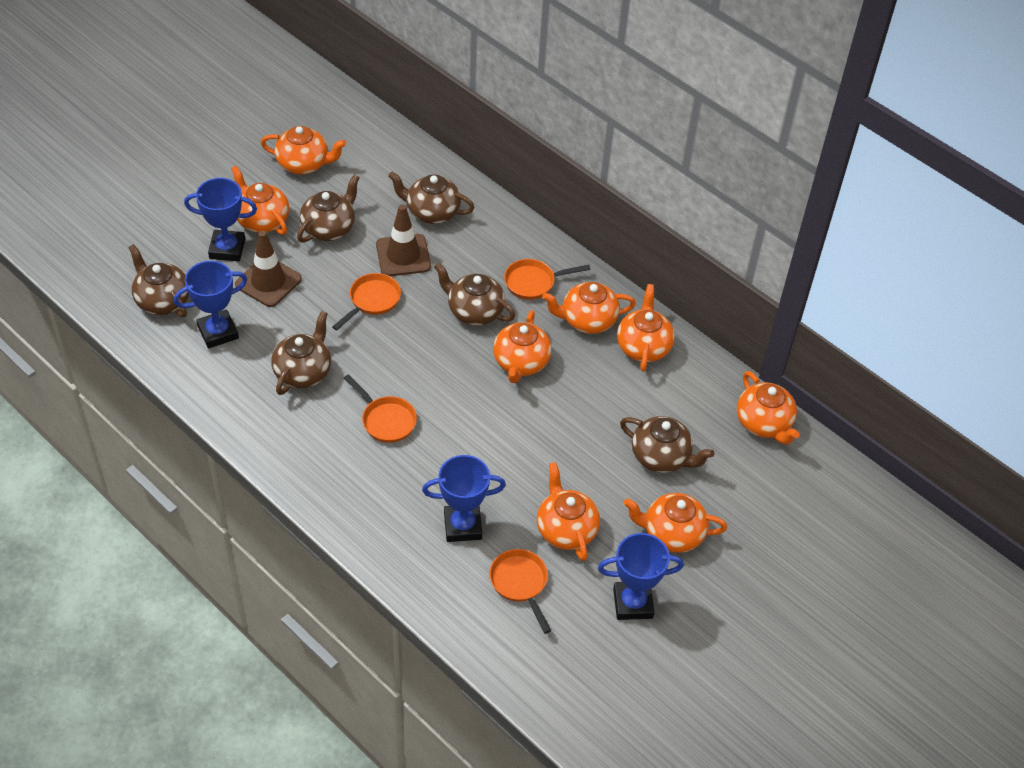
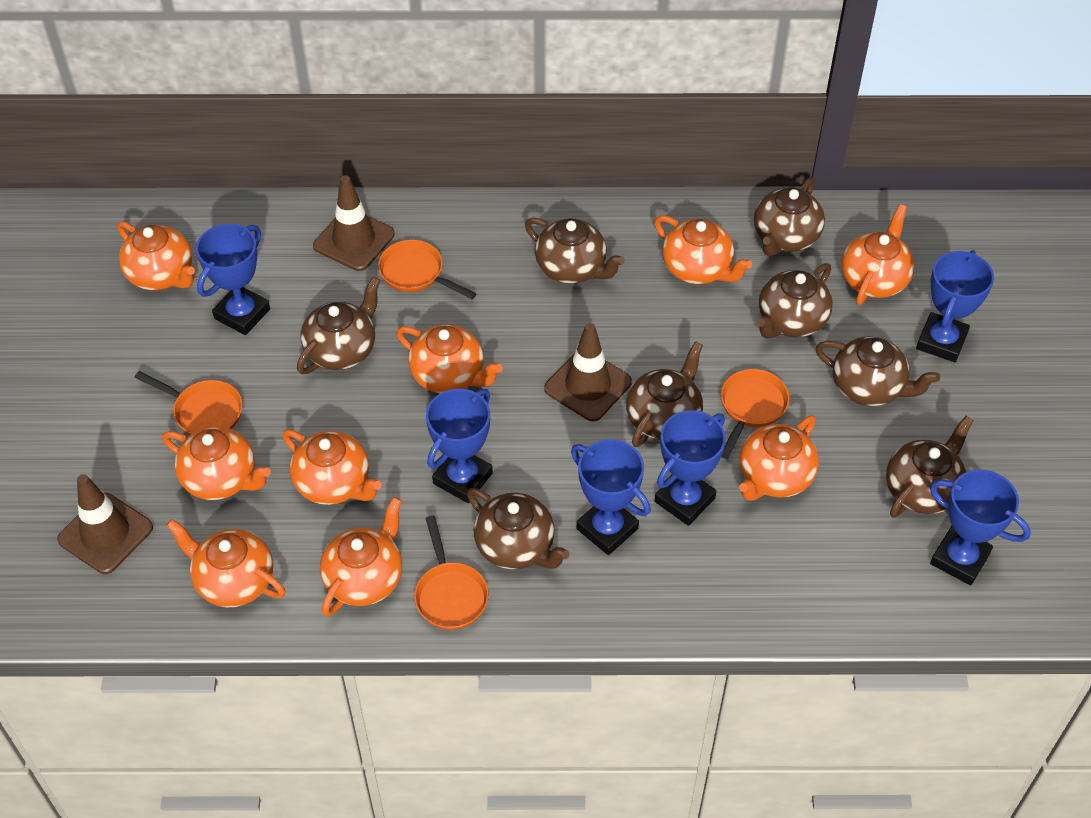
blue trophy: [174,261,247,349] [184,178,257,261] [422,455,506,542] [598,533,684,620] = 4 -> [196,224,270,335] [426,389,493,503] [571,439,651,555] [655,410,726,526] [916,250,994,362] [930,470,1031,585] = 6
brown teapot: [128,244,189,317] [271,311,331,395] [297,174,360,243] [388,172,475,224] [434,263,515,326] [620,416,714,473] = 6 -> [297,277,380,374] [467,488,570,569] [525,218,625,284] [626,341,703,447] [754,177,825,256] [757,263,833,338] [816,336,940,406] [886,416,973,517] = 8
brown traffic cone: [235,231,302,307] [376,204,431,276] = 2 -> [57,474,153,574] [313,175,395,271] [544,323,632,421] = 3
orange teapot: [231,166,289,235] [261,126,346,175] [493,310,552,383] [537,462,600,561] [542,282,636,334] [617,284,675,372] [624,493,727,553] [737,371,800,445] = 8 -> [117,221,195,290] [162,426,271,500] [166,519,285,607] [282,429,382,505] [320,497,402,616] [396,325,503,393] [654,215,752,284] [739,415,819,501] [841,204,914,305] = 9

